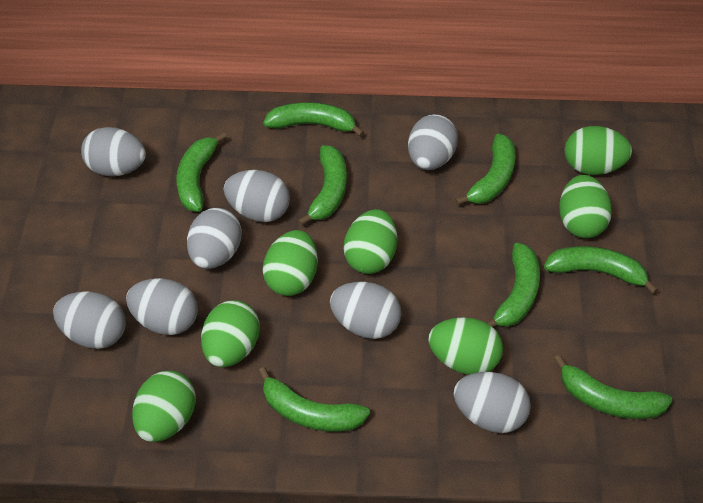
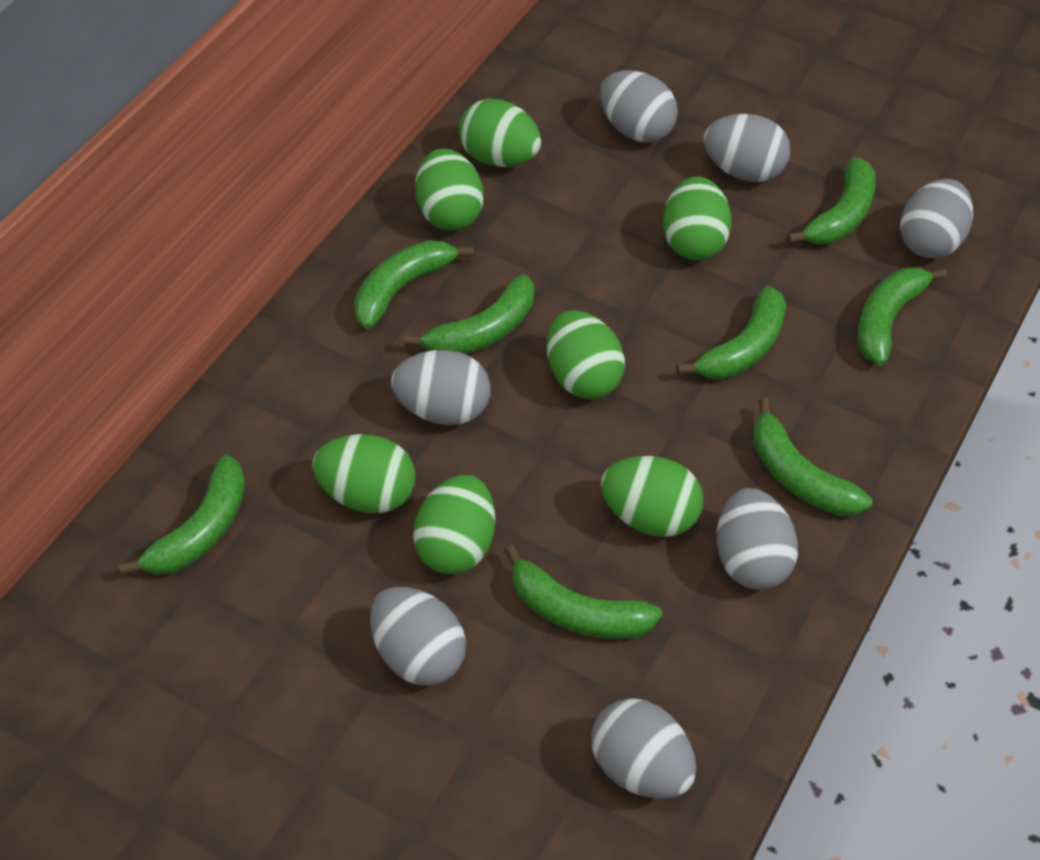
grey egg: [53,291,126,349] [81,127,146,177] [126,278,198,335] [187,208,242,269] [224,170,290,222] [330,282,402,339] [408,114,458,170] [454,372,531,433] = 8 -> [370,587,466,685] [391,350,491,425] [591,698,696,799] [600,70,678,143] [704,114,791,182] [716,488,798,590] [900,179,973,258] = 7

